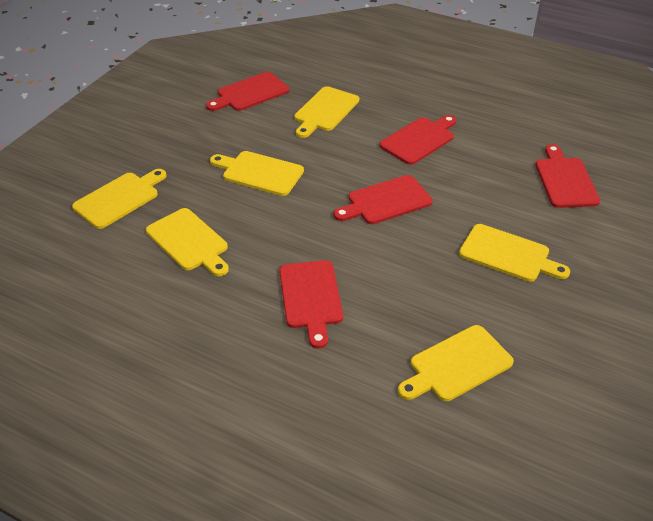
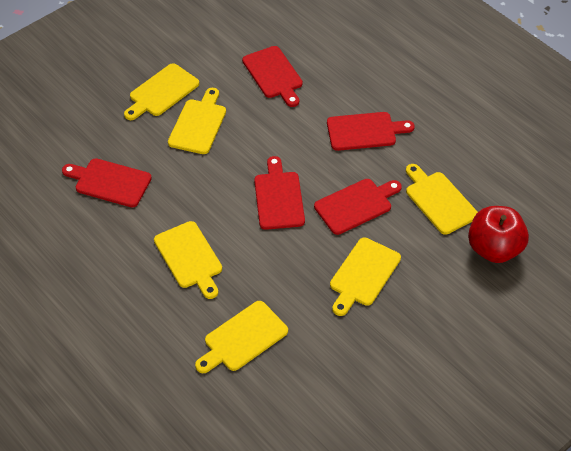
red apple: none = 0 -> [468,206,529,263] = 1

